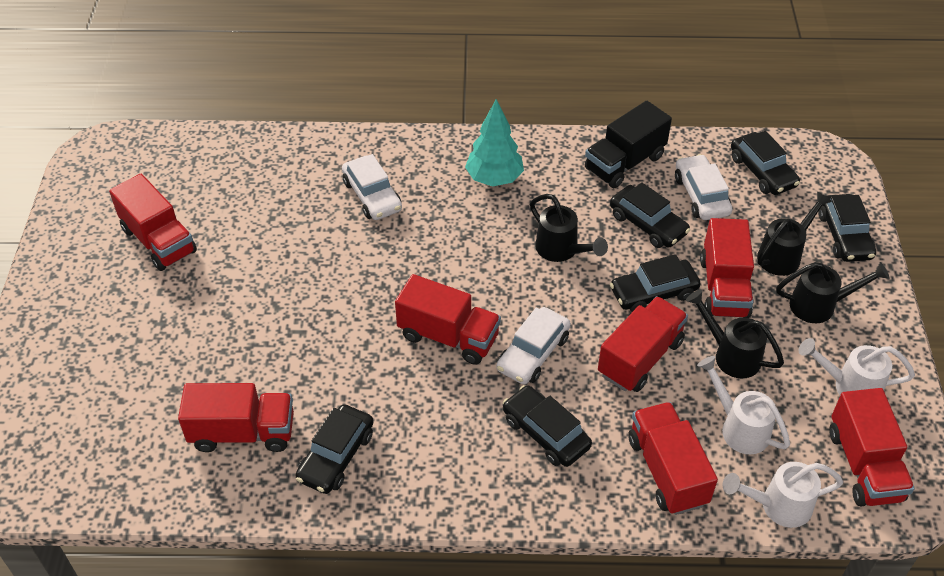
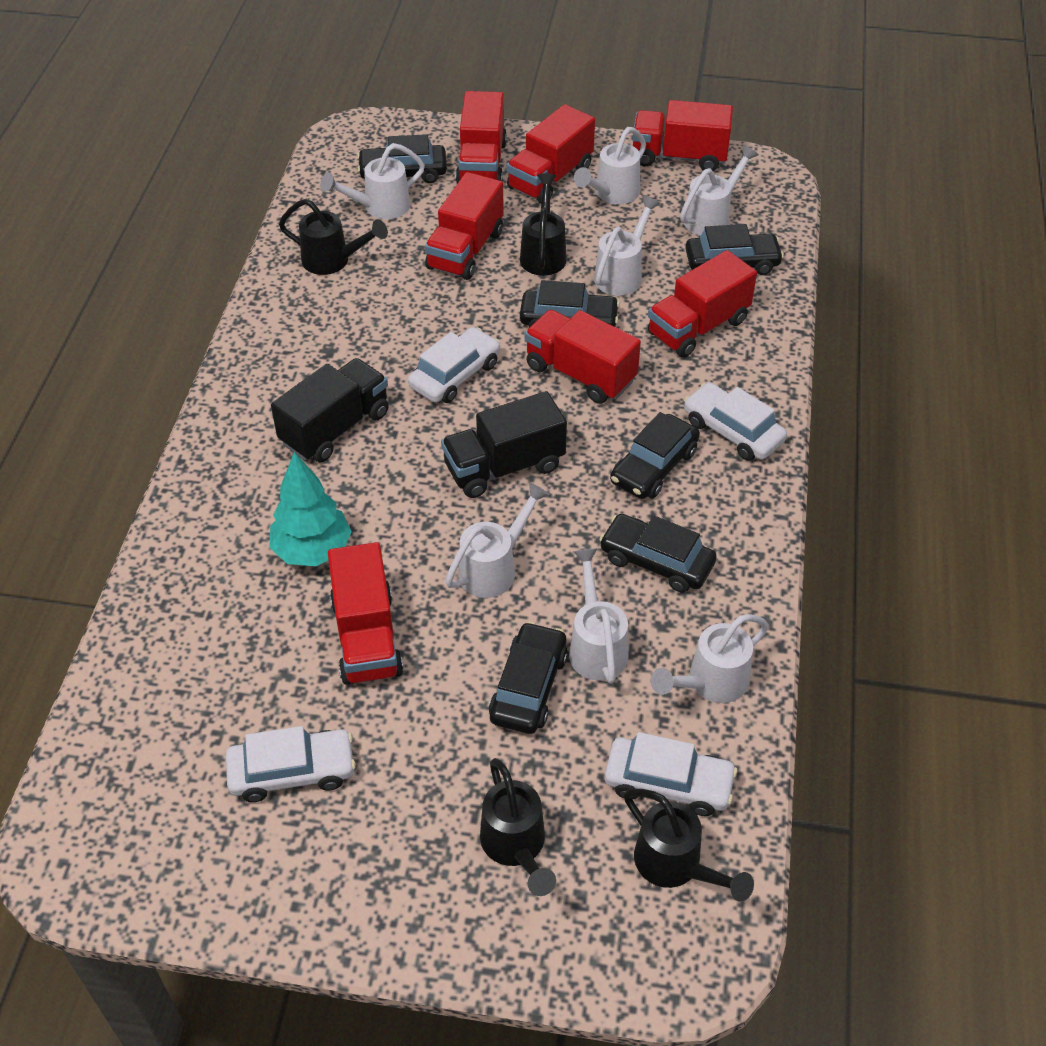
black truck: [585,101,672,188] = 1 -> [271,358,389,463] [441,391,567,498] = 2
white car: [342,154,402,220] [496,307,571,384] [675,154,733,220] = 3 -> [226,726,356,802] [408,327,500,403] [605,732,737,816] [684,382,787,461] = 4
white watering can: [697,356,790,454] [722,462,843,528] [799,338,915,395] = 3 -> [320,143,425,219] [445,482,549,598] [569,548,628,684] [574,127,646,204] [594,196,661,296] [651,614,769,703] [680,145,759,236] = 7

